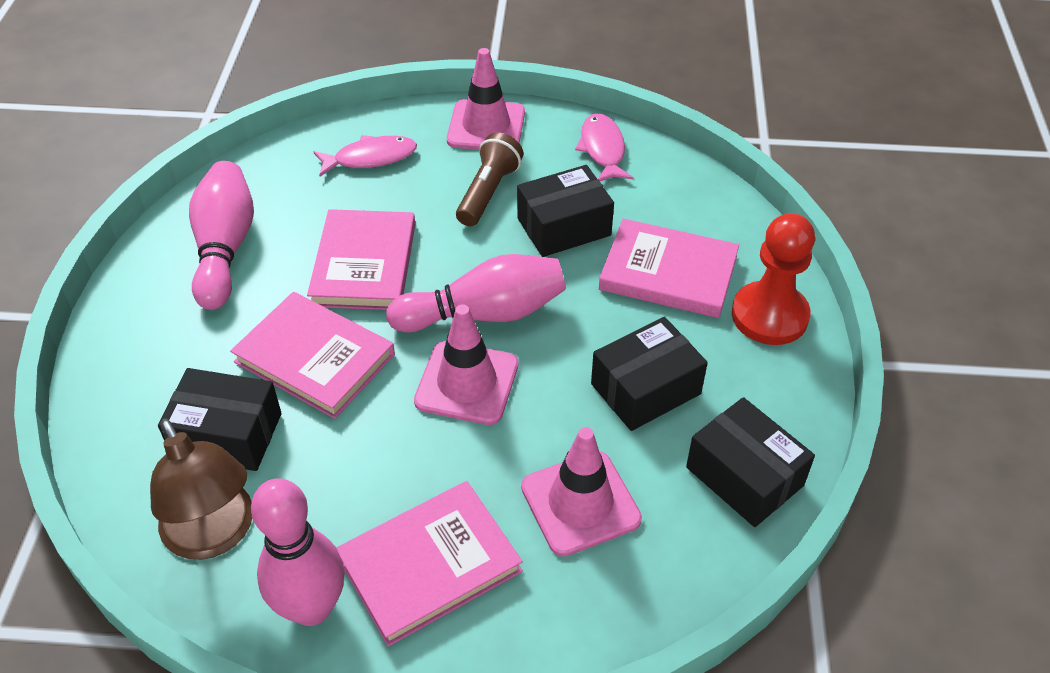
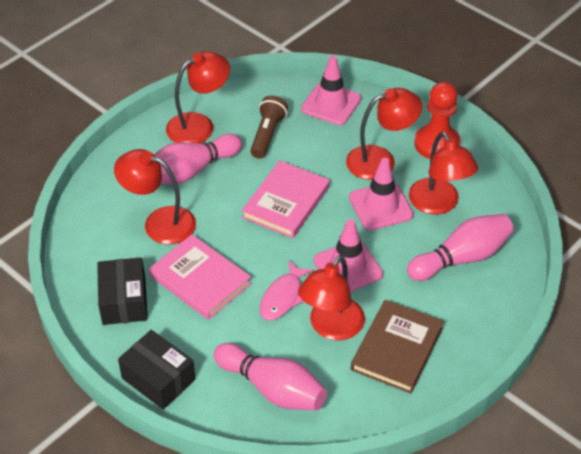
black box: [158,368,282,471] [517,165,614,257] [591,317,708,431] [686,397,815,527] = 4 -> [97,257,148,325] [118,330,195,410] = 2
brown book: none = 0 -> [351,300,444,394] = 1
brown lamp: [150,419,252,560] = 1 -> none = 0
pink book: [230,292,395,419] [307,209,415,310] [337,481,523,647] [599,219,739,318] = 4 -> [149,234,251,320] [242,161,330,238] = 2
pink fish: [313,135,417,176] [575,113,633,181] = 2 -> [260,260,313,321] = 1
red lamp: none = 0 -> [114,149,196,244] [166,51,230,143] [298,255,365,341] [346,88,422,180] [409,131,478,214] = 5

